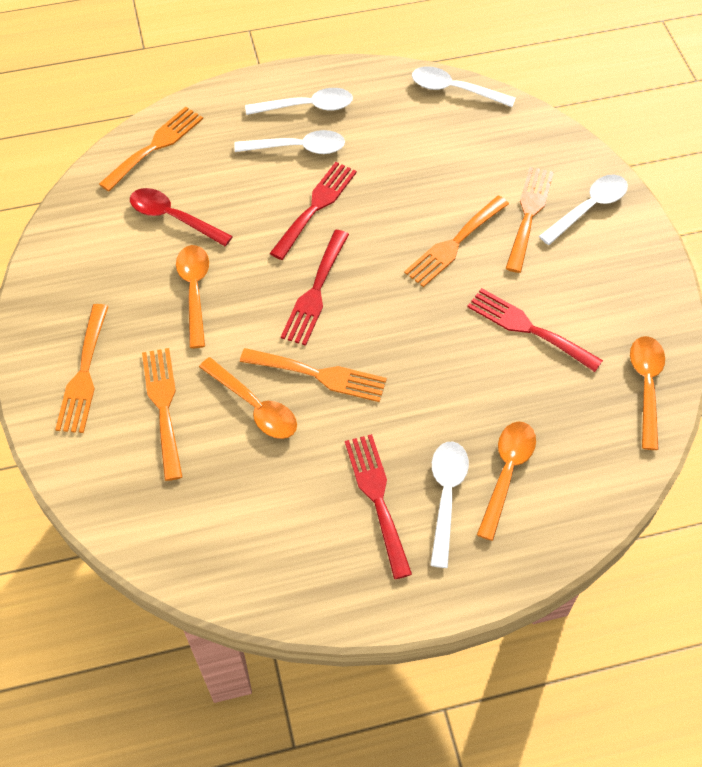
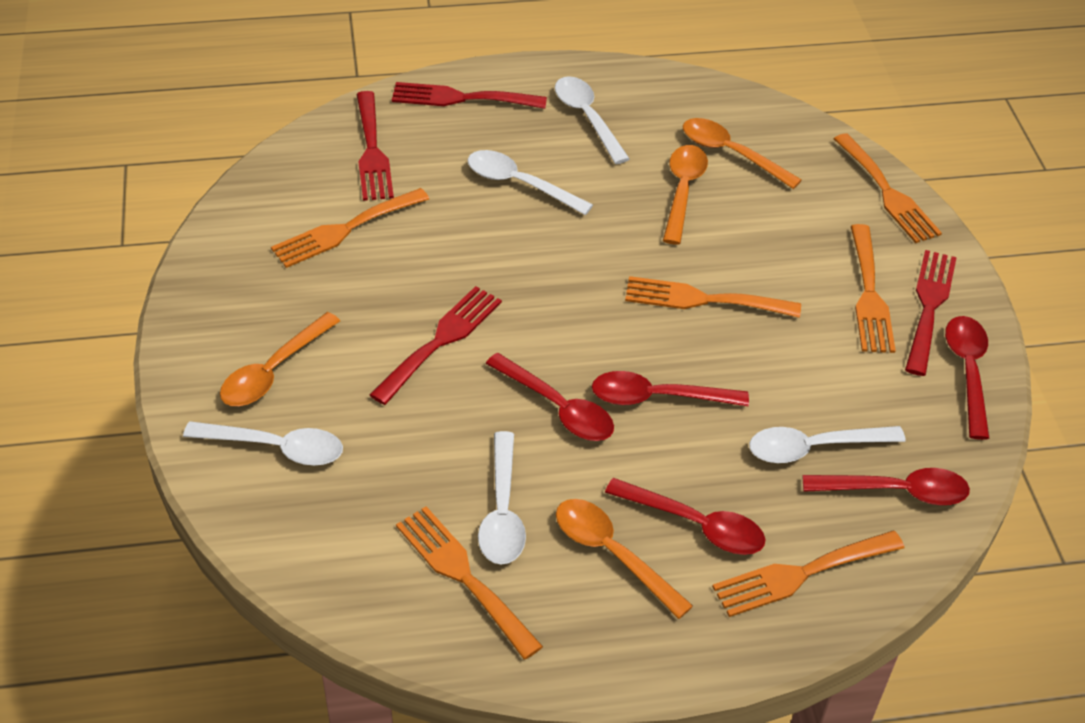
red spoon: [130,188,233,246] = 1 -> [485,353,614,441] [592,371,749,407] [605,478,766,555] [802,468,970,505] [945,316,990,440] = 5

